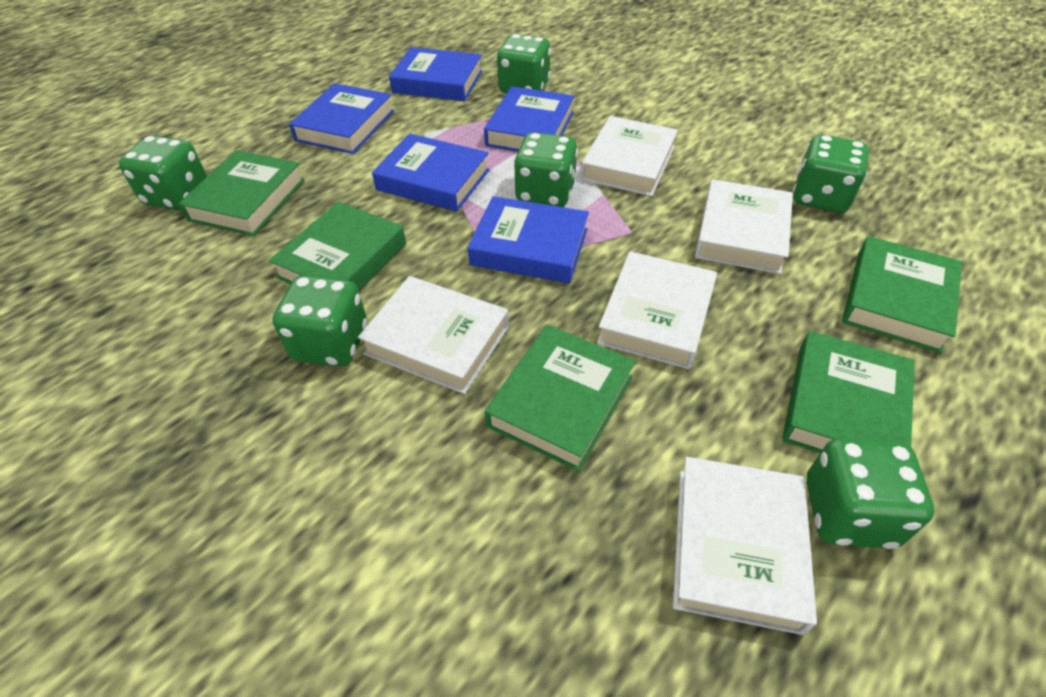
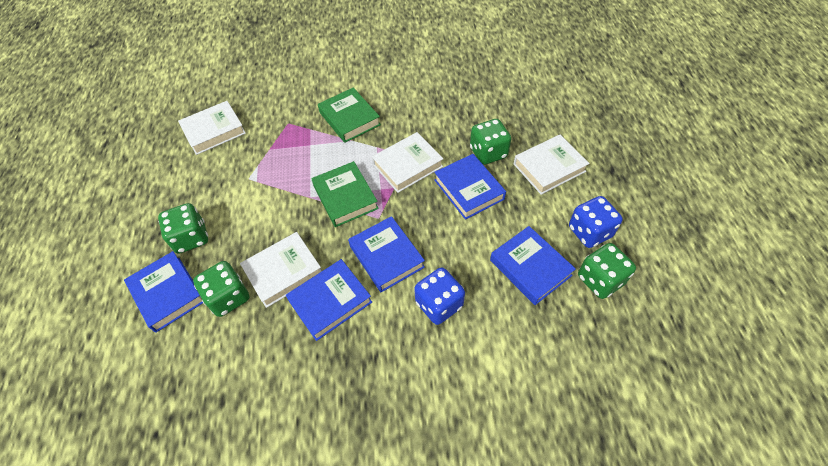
blue dice: none = 0 -> [414,267,465,325] [569,196,623,248] = 2
green book: [179,150,305,236] [269,202,406,290] [485,325,636,472] [782,331,915,453] [842,236,962,353] = 5 -> [312,161,379,227] [318,88,381,143] = 2
green dice: [119,135,207,210] [273,275,367,367] [497,34,551,93] [514,132,578,207] [793,134,869,213] [806,438,934,549] = 6 -> [158,203,208,254] [193,261,249,317] [470,119,511,165] [578,243,636,299] = 4
white book: [358,276,509,394] [581,116,678,196] [597,251,717,369] [673,457,817,635] [695,179,793,274] = 5 -> [178,101,246,155] [240,232,322,308] [372,132,444,193] [514,135,590,195] = 4

